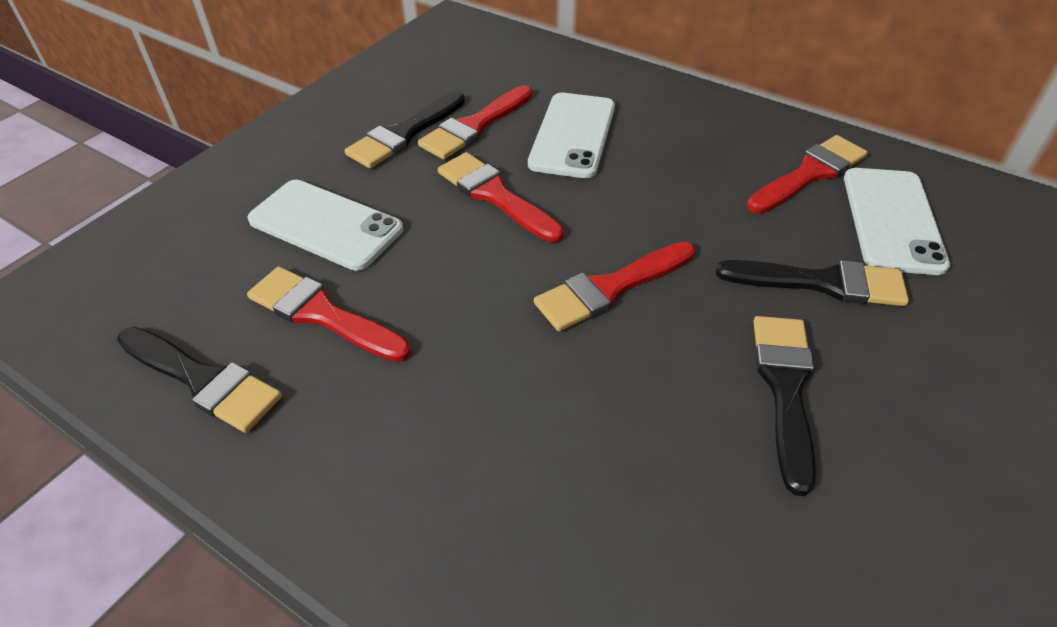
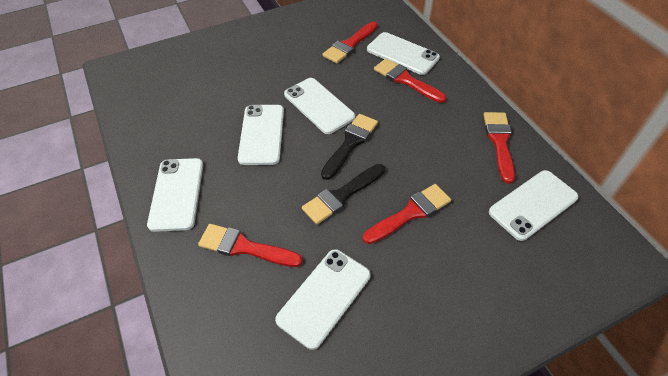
black brush: [117,327,282,433] [345,92,465,168] [716,260,909,306] [753,316,816,496] = 4 -> [302,164,385,224] [321,114,378,180] = 2
white phone: [247,180,403,271] [528,93,615,178] [844,168,950,275] = 3 -> [147,158,203,232] [238,105,284,165] [275,249,371,350] [284,78,355,134] [367,32,440,75] [489,170,579,241] = 6

